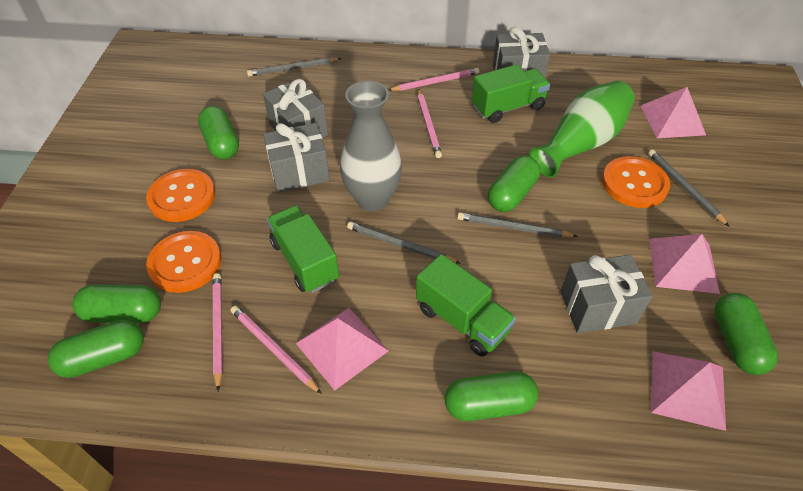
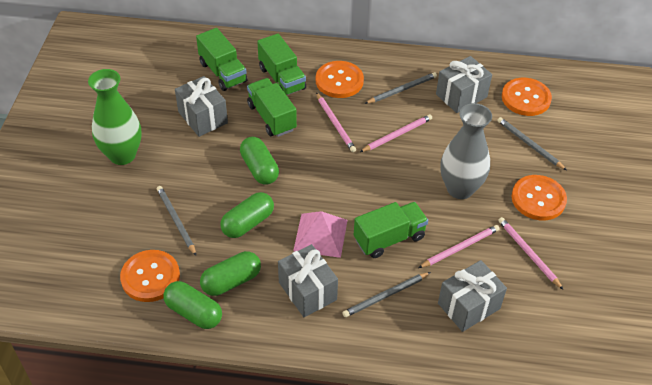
green capsule: [48,320,144,378] [73,284,161,323] [198,106,239,160] [445,372,538,421] [488,155,540,212] [714,293,778,375] = 6 -> [163,281,222,329] [200,251,261,296] [220,192,274,238] [240,137,279,184] = 4
green truck: [267,205,339,293] [416,254,516,357] [472,64,550,123] = 3 -> [196,28,247,91] [247,78,297,137] [257,34,306,95] [354,202,428,258] = 4
orange button: [146,169,215,222] [146,231,221,293] [602,156,670,208] = 3 -> [120,250,180,302] [316,61,364,98] [502,78,552,116] [511,175,567,220] = 4
pink pyramid: [296,308,389,391] [641,87,706,138] [649,234,720,294] [651,352,726,431] = 4 -> [293,211,348,258] = 1

